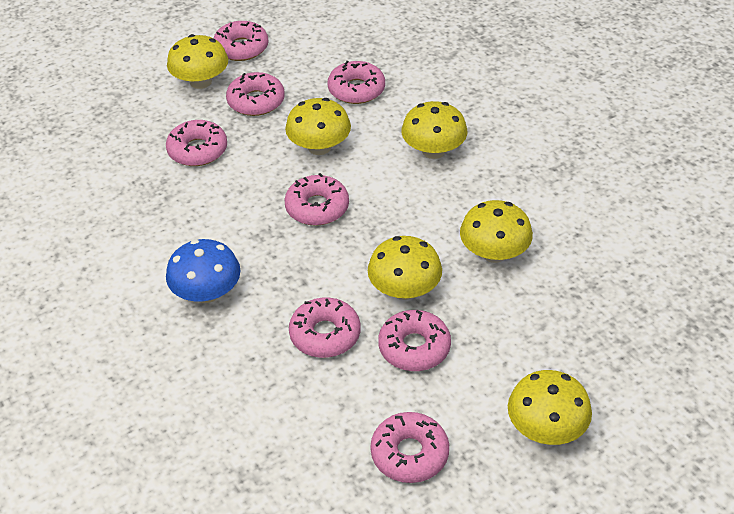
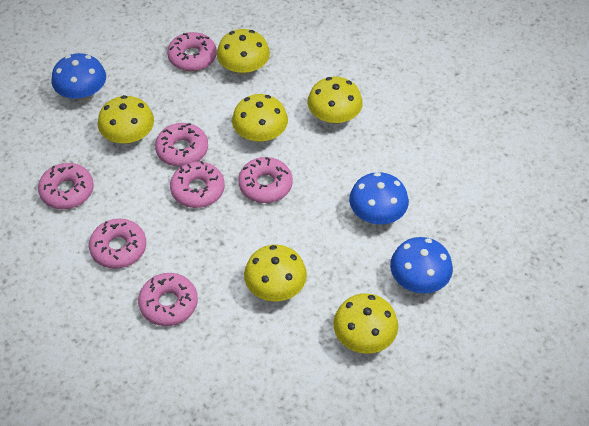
blue mushroom: [166,239,241,303] = 1 -> [51,53,106,101] [349,172,409,224] [390,237,453,293] = 3
pink donut: [166,120,227,166] [214,21,269,61] [226,72,285,116] [284,173,349,226] [289,297,360,358] [327,61,385,104] [370,412,449,483] [378,310,451,371] = 8 -> [38,163,94,209] [89,219,146,269] [138,273,198,326] [155,123,208,167] [167,32,217,71] [170,161,225,208] [238,157,293,203] = 7

